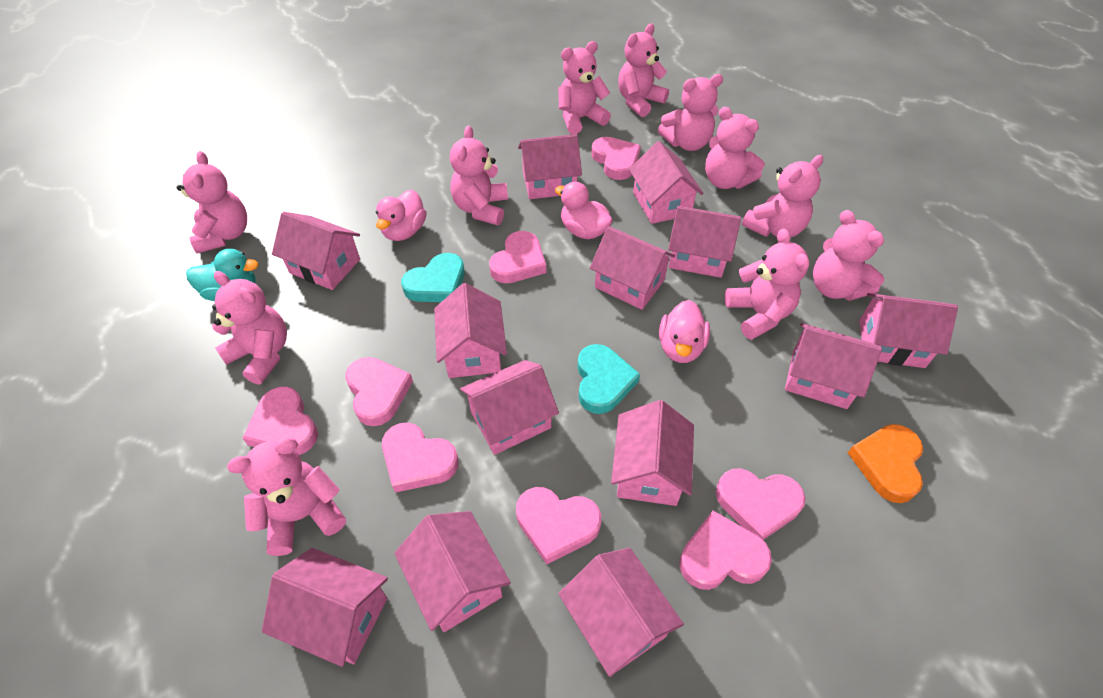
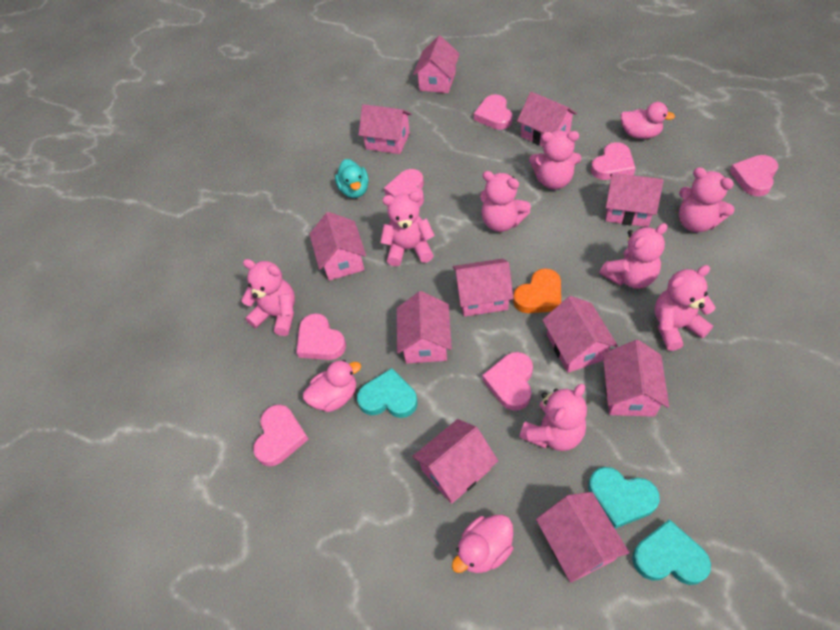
pink heart: [243,387,318,455] [345,357,413,426] [382,422,458,493] [489,231,546,284] [516,487,601,565] [591,137,641,180] [679,511,772,590] [716,468,806,540] = 8 -> [253,405,308,466] [296,313,346,360] [384,169,424,207] [474,94,512,130] [482,352,533,411] [591,142,636,180] [730,155,778,196] = 7
pink house: [262,548,388,667] [272,212,360,290] [394,511,511,632] [434,283,507,378] [460,360,559,455] [518,134,582,199] [558,548,684,677] [590,226,675,310] [611,400,694,506] [629,141,704,224] [668,206,741,278] [785,323,882,409] [859,293,958,368] = 13 -> [309,212,366,281] [358,104,411,154] [397,291,452,364] [412,419,498,504] [413,35,460,93] [453,258,513,317] [517,92,577,147] [536,492,629,583] [542,296,618,373] [603,340,669,417] [605,173,664,227] = 11
pink teddy bear: [177,151,247,253] [212,271,287,385] [227,438,346,556] [450,126,508,225] [558,41,611,134] [618,24,669,117] [658,74,723,151] [705,107,764,189] [725,229,809,340] [742,155,823,238] [813,210,884,301] = 11 -> [241,259,295,336] [380,192,435,267] [480,171,531,232] [519,384,587,451] [529,130,581,190] [600,223,668,289] [654,265,716,351] [679,167,735,232] = 8
turquoise heart: [401,253,465,302] [577,344,640,414] = 2 -> [357,368,418,418] [588,467,660,529] [632,519,711,585] = 3

